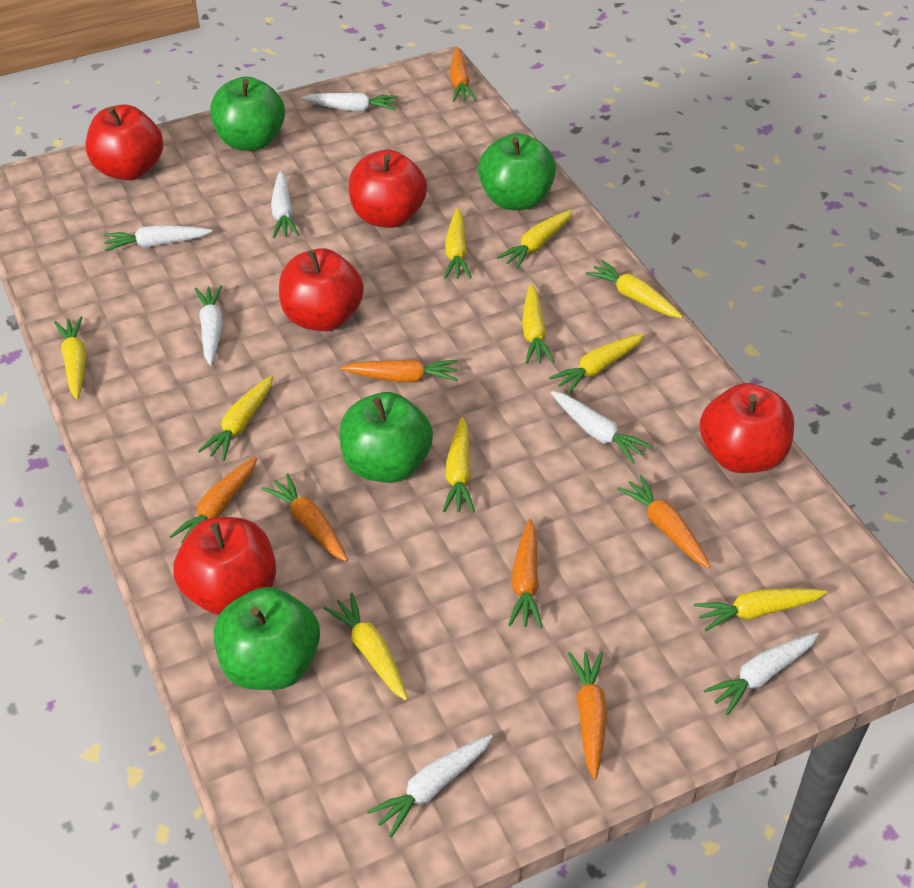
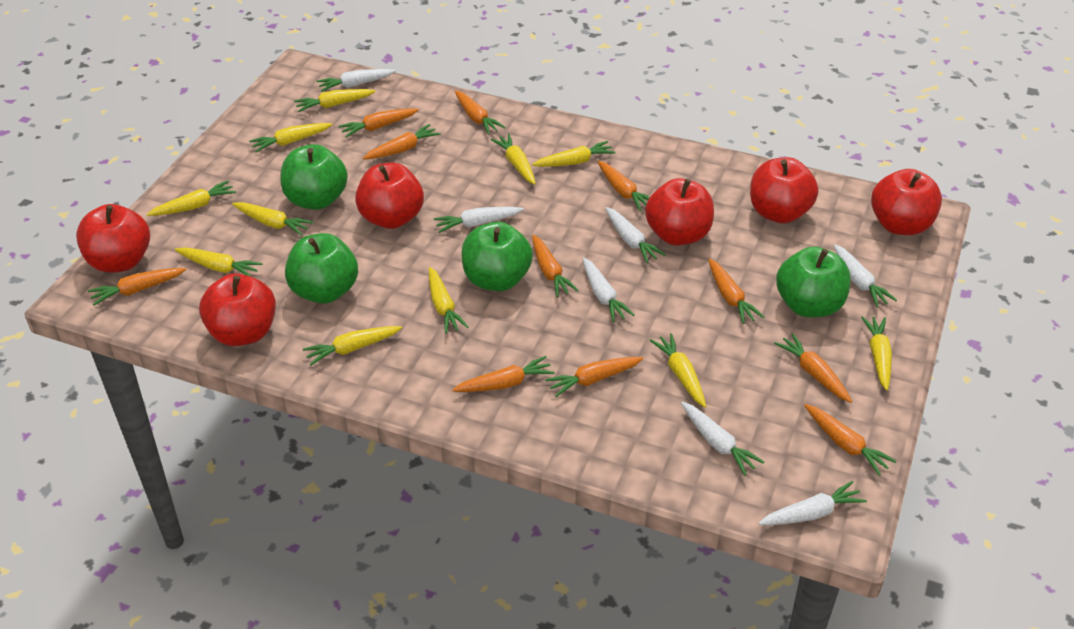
orange carrot: [169,456,257,543] [262,473,348,562] [341,359,458,382] [450,47,476,102] [508,519,543,628] [568,652,607,779] [617,475,711,568] = 7 -> [88,268,186,306] [338,108,419,137] [363,124,441,159] [452,356,555,392] [455,90,506,135] [532,235,579,297] [545,357,644,397] [597,161,650,211] [708,259,764,324] [774,334,852,403] [804,404,897,476] = 11
red apple: [86,104,163,180] [173,517,276,615] [279,248,364,331] [348,150,427,228] [700,383,794,473] = 5 -> [76,204,150,273] [199,274,276,346] [355,163,424,229] [645,178,714,246] [750,157,818,223] [871,169,942,235] = 6
yellow carrot: [54,316,86,400] [198,375,273,461] [323,593,408,701] [443,417,475,512] [444,208,472,279] [497,209,573,269] [522,284,555,364] [549,333,645,394] [586,260,683,318] [694,588,827,631] = 10 -> [147,180,236,216] [175,247,263,277] [232,202,314,236] [249,123,332,152] [294,89,376,112] [303,326,402,366] [429,267,469,334] [491,134,536,185] [532,141,616,167] [649,333,706,408] [861,316,892,391] = 11

